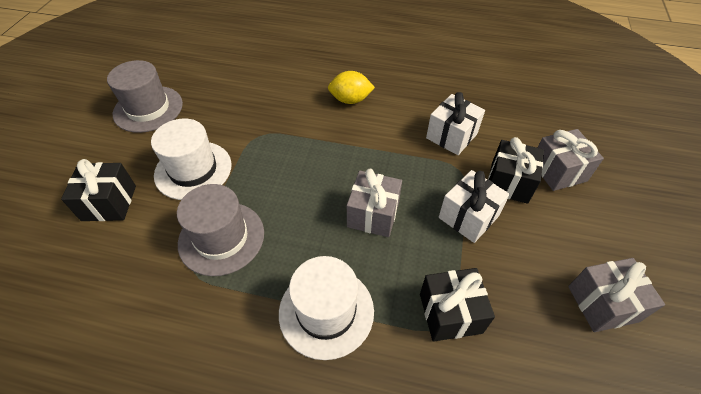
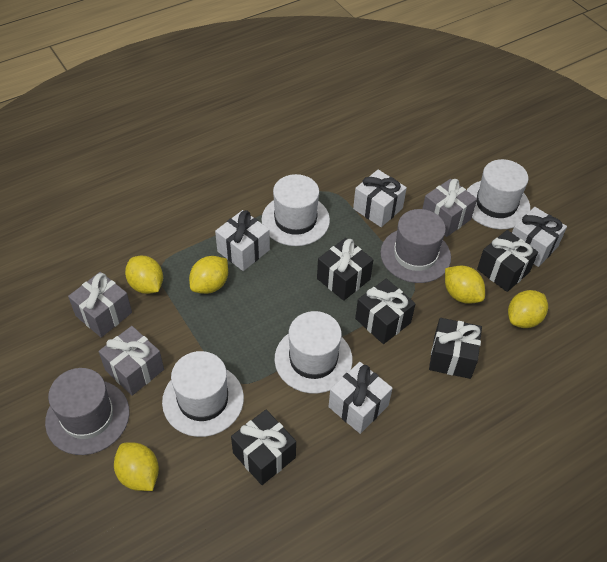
black gift: [61,159,136,221] [420,268,495,342] [488,137,544,204] = 3 -> [231,410,296,485] [317,238,373,301] [355,279,416,344] [429,318,482,379] [477,230,538,292] = 5
white gift: [426,92,485,155] [439,170,510,243] = 2 -> [215,210,270,271] [328,362,393,434] [353,170,407,227] [512,207,567,267] = 4
white hat: [151,118,232,200] [279,256,374,360] = 2 -> [162,351,244,437] [261,174,330,246] [275,311,353,394] [467,159,530,229] = 4
yellow lemon: [328,71,375,104] = 1 -> [114,442,159,491] [125,255,163,294] [189,256,228,294] [445,266,485,304] [508,290,548,328] = 5

